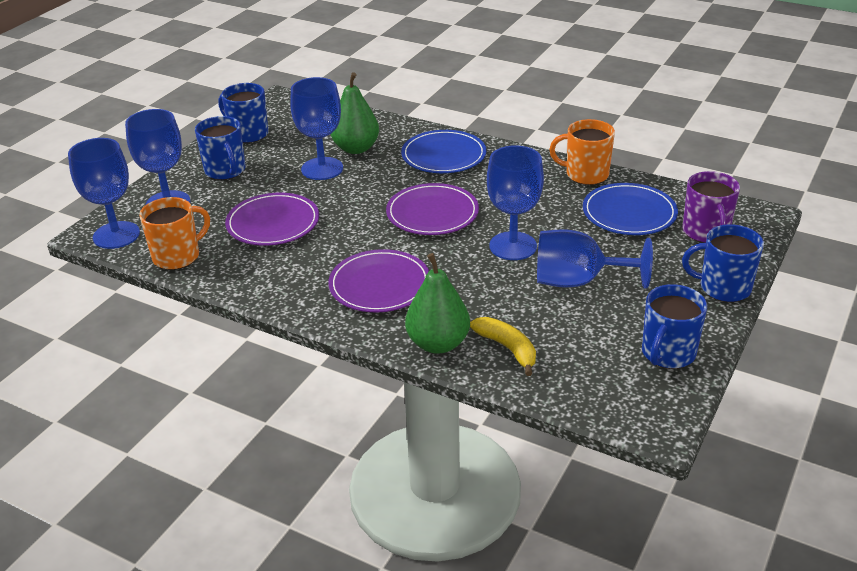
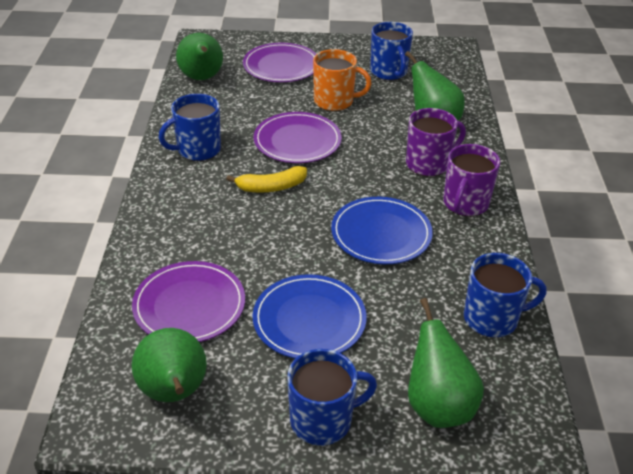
blue goblet: [68,138,140,249] [125,109,190,204] [290,77,343,180] [487,145,544,260] [537,229,653,288] = 5 -> none = 0
green pear: [330,72,379,154] [405,253,470,354] = 2 -> [131,328,207,402] [176,33,223,80] [405,51,465,121] [408,298,484,428] = 4
orange mug: [139,197,210,270] [549,119,615,185] = 2 -> [313,49,372,111] = 1
purple mug: [682,171,740,243] = 1 -> [406,108,466,176] [443,144,500,216] = 2

